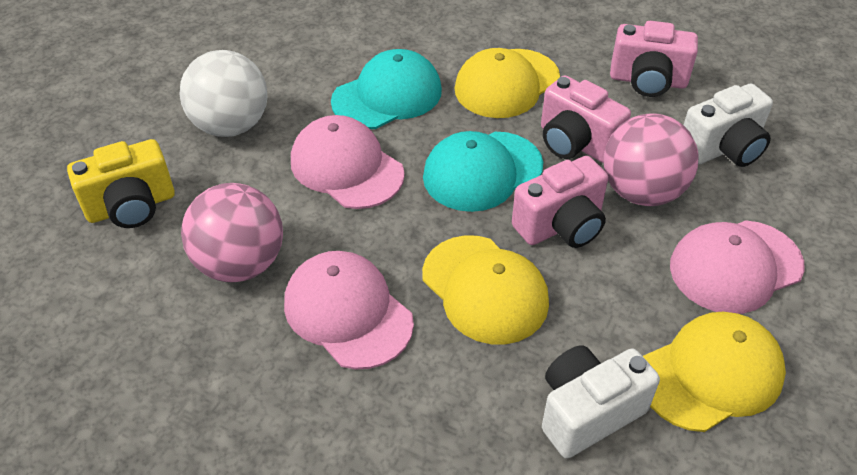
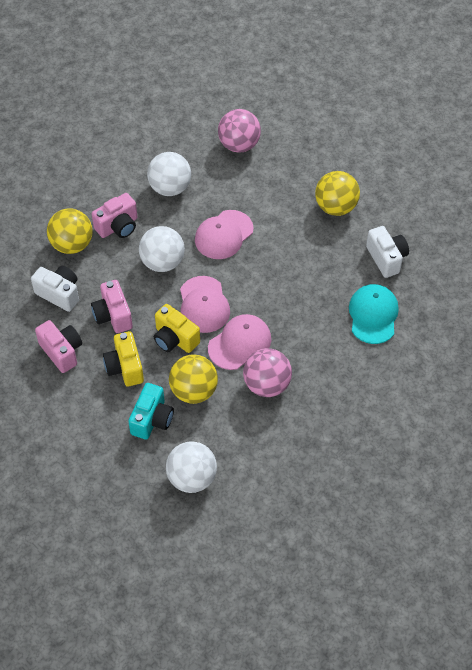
turquoise camera: none = 0 -> [128,383,174,440] = 1
turquoise cap: [331,49,442,129] [423,131,543,212] = 2 -> [349,284,399,344] = 1
white ball: [179,50,268,137] = 1 -> [139,226,185,272] [147,152,191,196] [166,441,217,493] = 3
yellow ball: none = 0 -> [47,208,93,254] [169,354,218,404] [315,171,360,216] = 3
yellow camera: [67,139,175,228] = 1 -> [103,331,144,387] [154,304,200,353] = 2
yellow cap: [422,235,549,344] [455,48,560,118] [643,312,786,432] = 3 -> none = 0

